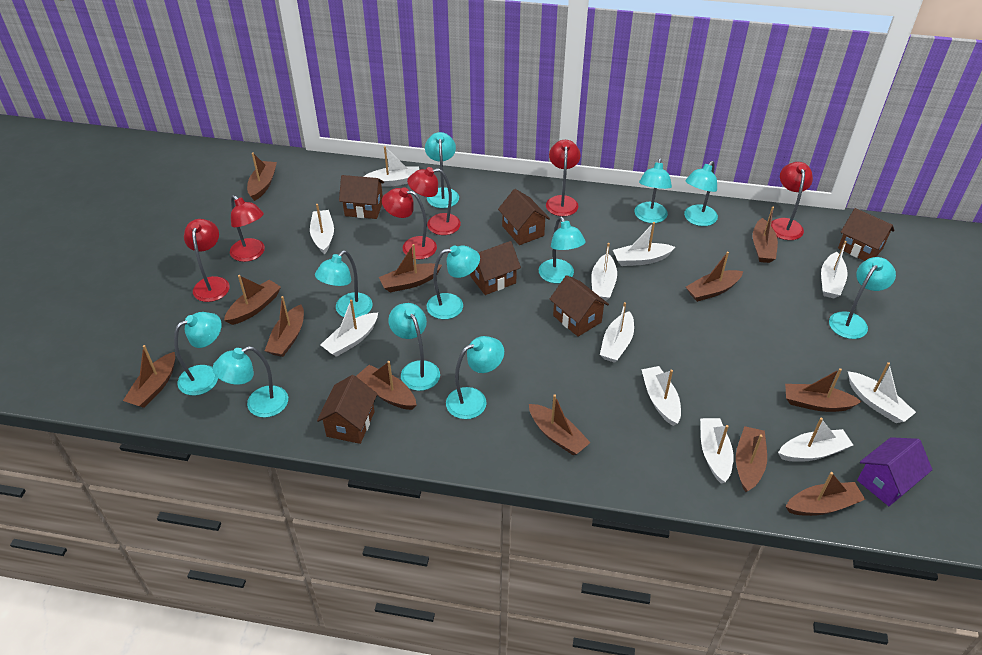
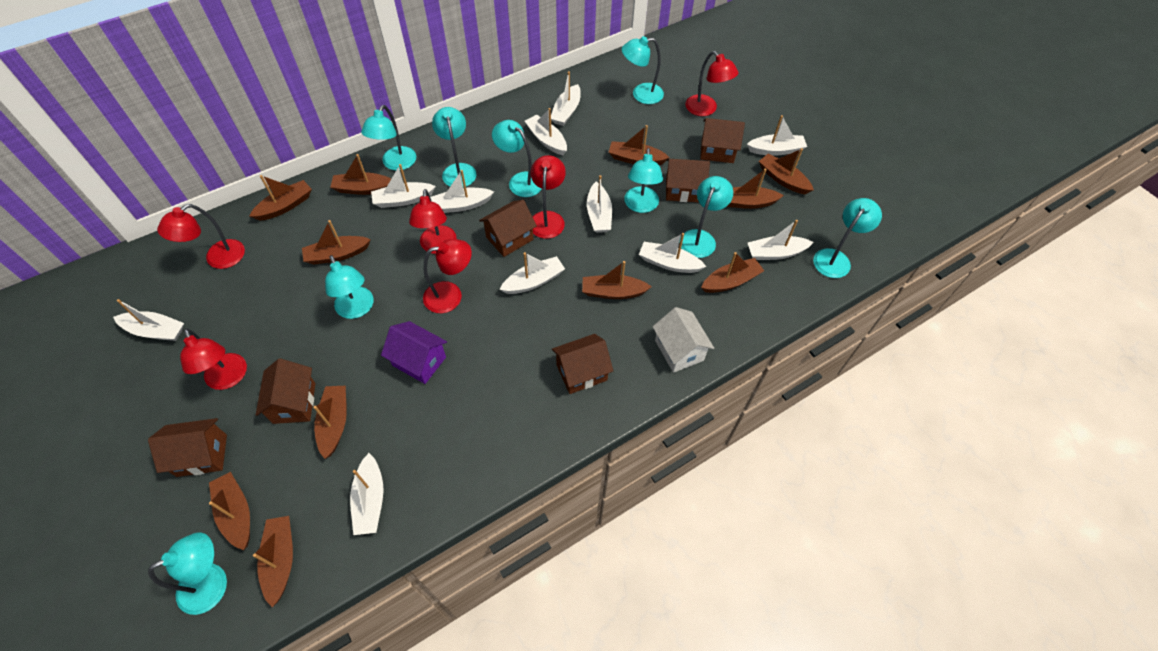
brown boat: [123,345,175,408] [224,275,281,325] [247,153,277,201] [265,296,304,357] [356,361,416,410] [379,244,442,292] [529,395,591,455] [686,252,743,302] [736,426,767,492] [753,207,778,263] [785,368,862,412] [785,472,865,516] = 12 -> [209,472,250,550] [250,175,312,221] [253,516,293,607] [302,220,371,265] [313,386,347,459] [330,154,391,195] [582,261,652,299] [609,125,670,165] [701,252,764,293] [727,169,784,209] [759,148,814,194] = 11
turquoise lamp: [174,312,222,395] [213,346,288,418] [315,251,373,318] [388,303,440,391] [425,132,459,208] [427,245,480,319] [446,336,504,419] [539,216,586,283] [635,158,672,223] [684,161,718,226] [829,257,896,339] = 11 -> [148,533,227,615] [325,255,374,319] [361,105,416,171] [432,107,476,188] [492,120,542,197] [622,36,664,104] [624,148,663,213] [680,176,733,258] [813,198,882,278] = 9
white house: none = 0 -> [652,307,714,373] = 1

